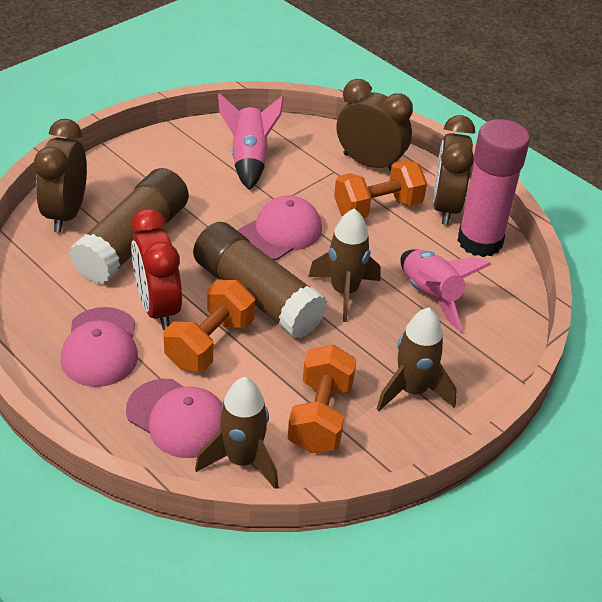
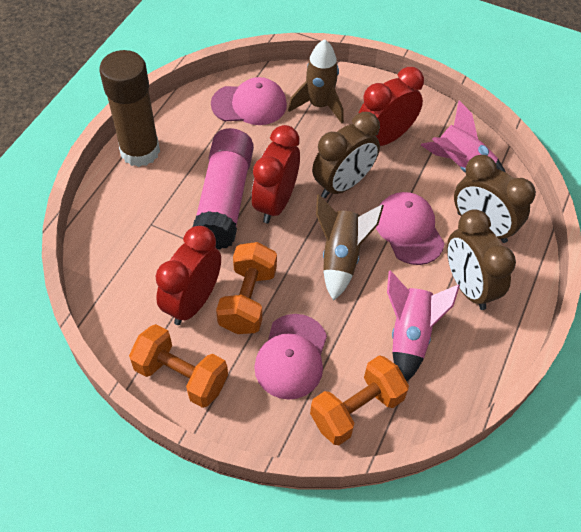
brown glue stick: [69,168,189,284] [193,222,327,339] = 2 -> [99,50,160,167] = 1
brown rocket: [195,377,279,489] [308,208,381,322] [377,308,457,411] = 3 -> [288,39,344,124] [316,194,384,301] = 2
red clock: [131,209,182,330] = 1 -> [156,226,221,325] [252,125,300,223] [358,67,424,146] = 3

